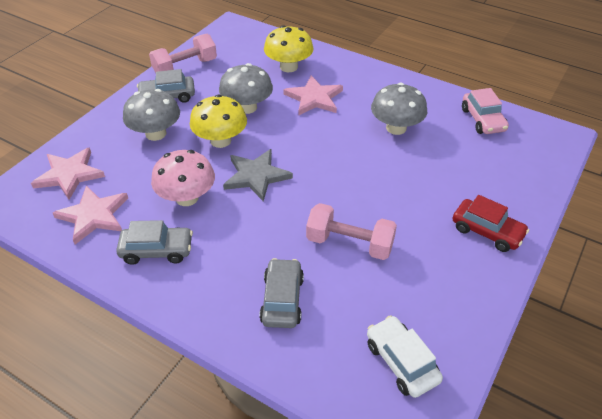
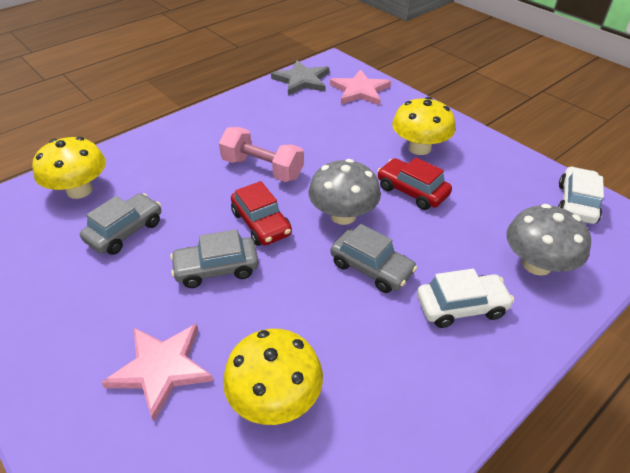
grey mushroom: [123,89,180,141] [219,63,273,114] [371,83,427,135] = 3 -> [308,159,381,225] [506,204,591,276] = 2
pink car: [462,88,509,134] = 1 -> none = 0
pink dumbbell: [149,34,217,73] [306,203,397,260] = 2 -> [219,127,304,182] = 1
pink mushroom: [151,150,215,206] = 1 -> none = 0
pink star: [31,147,105,200] [53,186,128,244] [283,75,343,116] = 3 -> [101,324,214,422] [330,69,391,105] = 2
red car: [453,195,529,252] = 1 -> [231,181,292,246] [377,157,452,210] = 2
white car: [367,315,443,398] = 1 -> [417,269,514,328] [558,166,604,224] = 2
yellow mushroom: [190,94,247,148] [264,25,314,72] = 2 -> [32,137,106,199] [223,329,323,425] [392,97,455,155] = 3

